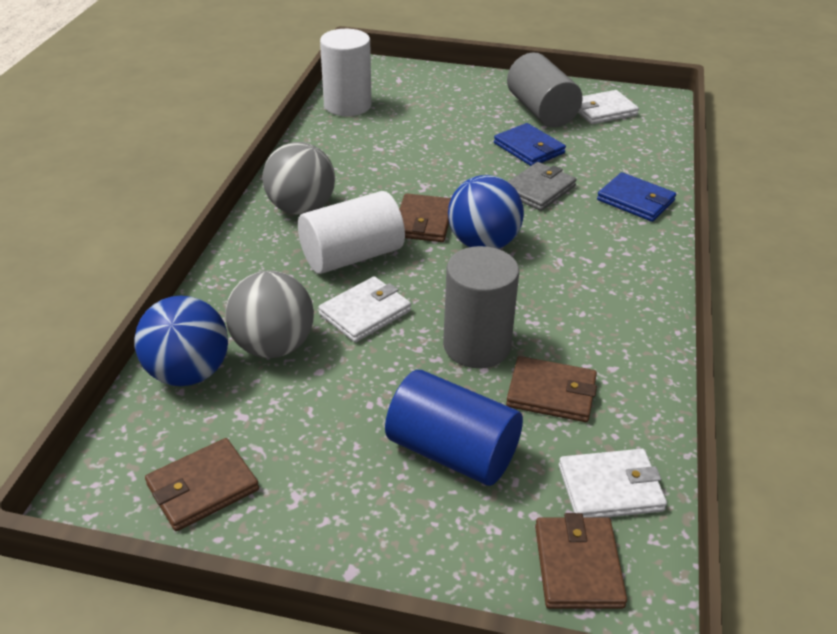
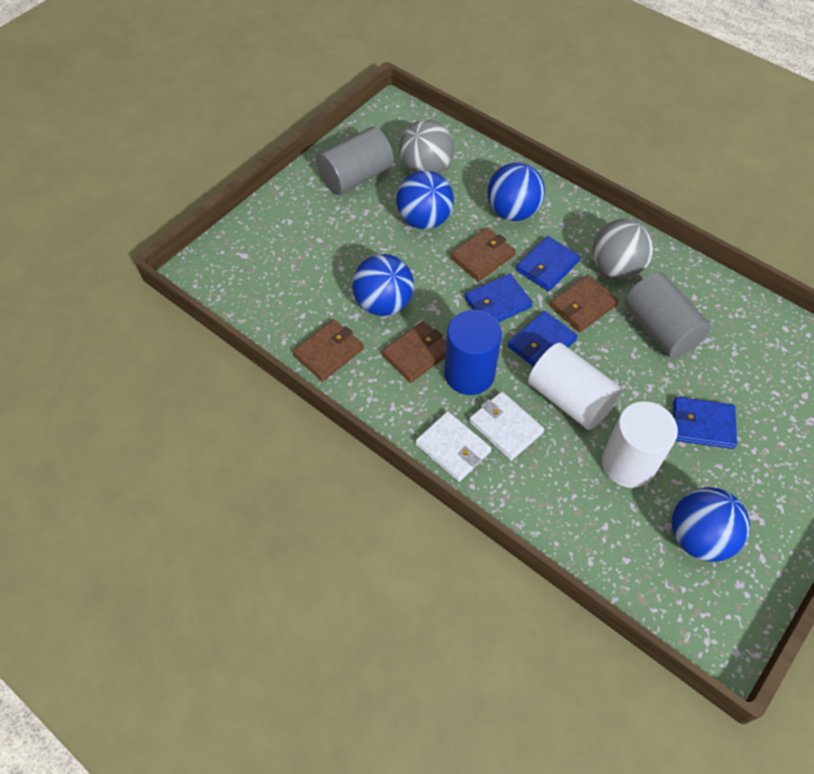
blue ball: [134,296,228,386] [448,175,524,249] = 2 -> [352,254,414,316] [396,170,454,229] [487,162,545,221] [672,487,750,562] = 4
blue wallet: [494,123,566,166] [597,172,676,222] = 2 -> [464,273,533,323] [508,311,578,367] [516,236,580,291] [673,397,737,449] = 4
grey wallet: [508,162,577,211] = 1 -> none = 0
white wallet: [318,276,411,342] [559,449,667,517] [578,90,639,124] = 3 -> [415,411,491,482] [469,391,544,460] = 2

